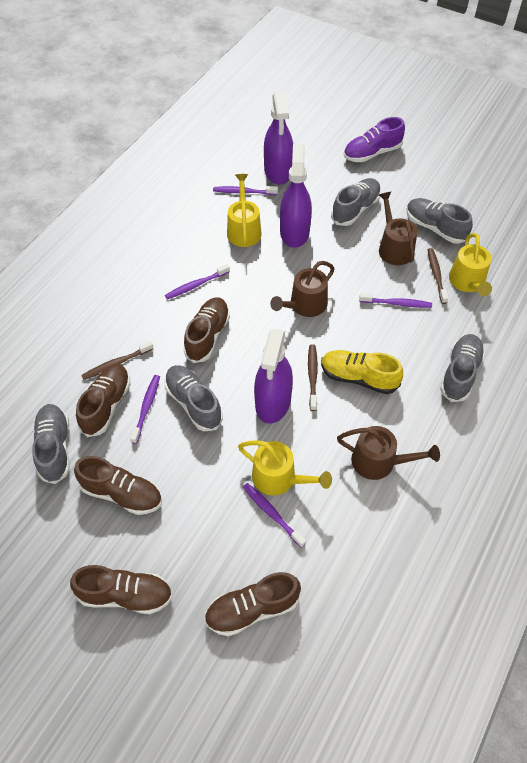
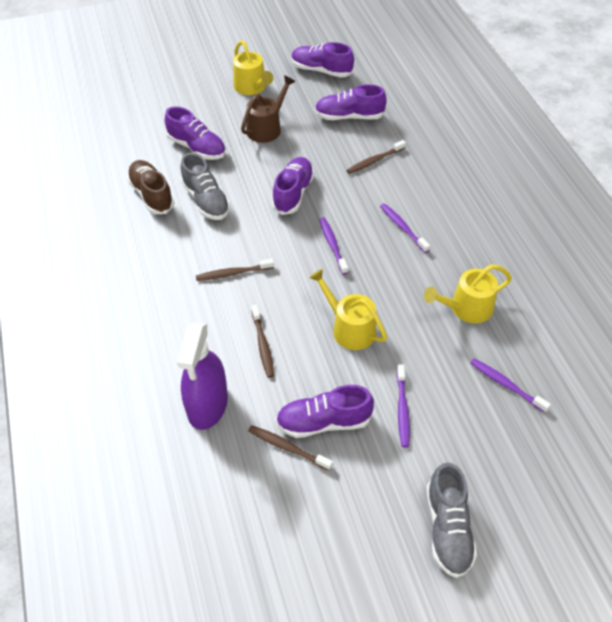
brown shoe: [70,565,172,614] [74,456,162,515] [76,364,130,437] [183,297,230,363] [204,572,301,637] = 5 -> [127,160,174,214] = 1
brown toothbrush: [81,341,153,380] [308,344,318,411] [428,248,448,304] = 3 -> [196,259,274,281] [248,425,333,471] [251,305,274,378] [347,140,406,174] = 4
brown watering can: [270,261,335,317] [337,426,440,480] [379,192,417,265] = 3 -> [241,75,296,143] = 1
grey shoe: [32,404,70,484] [165,365,223,431] [331,178,381,226] [406,198,473,244] [440,334,485,402] = 5 -> [181,153,230,220] [426,462,477,578] = 2
purple shoe: [344,117,405,162] = 1 -> [165,106,226,160] [272,157,314,215] [276,385,374,438] [291,42,354,78] [315,84,387,120] = 5
purple spray bottle: [254,329,293,424] [264,91,293,185] [280,144,312,248] = 3 -> [177,322,228,430] = 1
purple toothbrush: [130,375,160,444] [165,264,230,299] [213,186,278,195] [243,483,306,548] [359,293,432,308] = 5 -> [319,217,348,274] [380,203,430,253] [396,364,410,447] [470,359,551,413] = 4
yellow shoe: [321,350,403,394] = 1 -> none = 0

